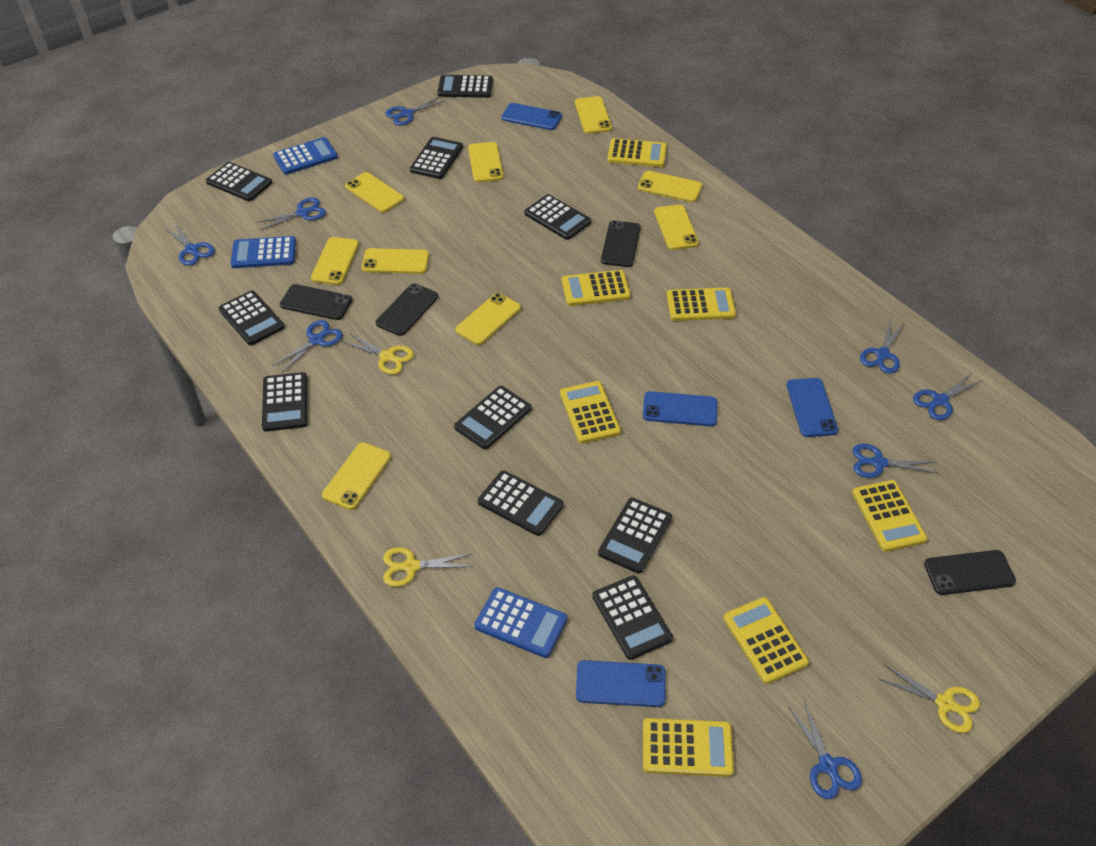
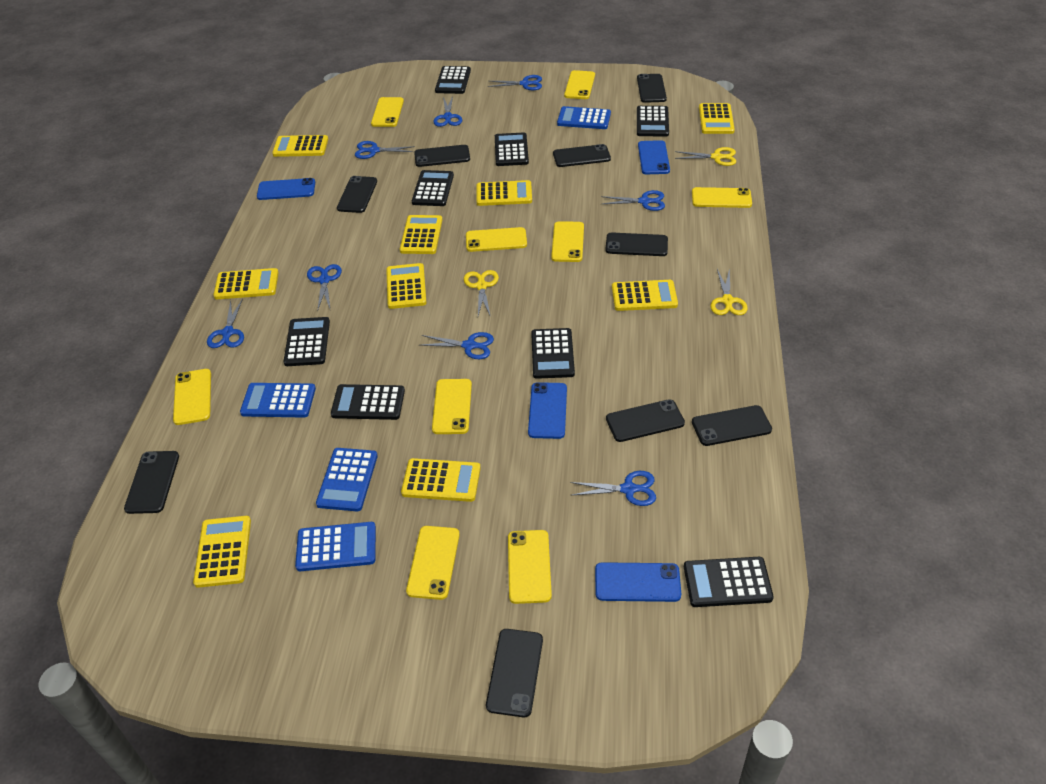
black calculator: [206,162,272,201] [219,291,285,345] [262,372,307,432] [410,137,463,179] [437,75,493,98] [454,386,532,449] [478,470,563,536] [524,194,591,240] [592,575,673,660] [598,498,672,574] = 10 -> [283,317,330,366] [331,384,405,420] [412,170,454,206] [435,66,471,94] [495,132,529,166] [531,328,575,379] [637,106,669,137] [684,557,774,607] = 8
black phone: [280,284,352,320] [376,283,438,336] [601,220,641,267] [924,550,1016,595] = 4 -> [124,451,179,514] [337,176,377,213] [414,145,470,167] [486,629,543,717] [553,144,611,167] [605,232,668,256] [606,399,685,442] [637,74,667,103] [692,405,772,446] = 9
blue calculator: [231,236,296,268] [273,137,338,175] [474,587,568,658] = 3 -> [240,383,316,418] [295,522,376,571] [316,448,378,511] [557,106,611,129] = 4
yellow calculator: [560,381,621,444] [562,270,631,306] [607,138,667,167] [643,718,734,777] [667,288,736,321] [723,597,809,684] [852,480,927,552] = 7 -> [193,516,251,588] [213,268,278,299] [272,135,328,157] [386,263,426,309] [400,215,442,254] [401,458,481,502] [476,180,532,206] [612,280,678,311] [699,103,735,134] = 9

